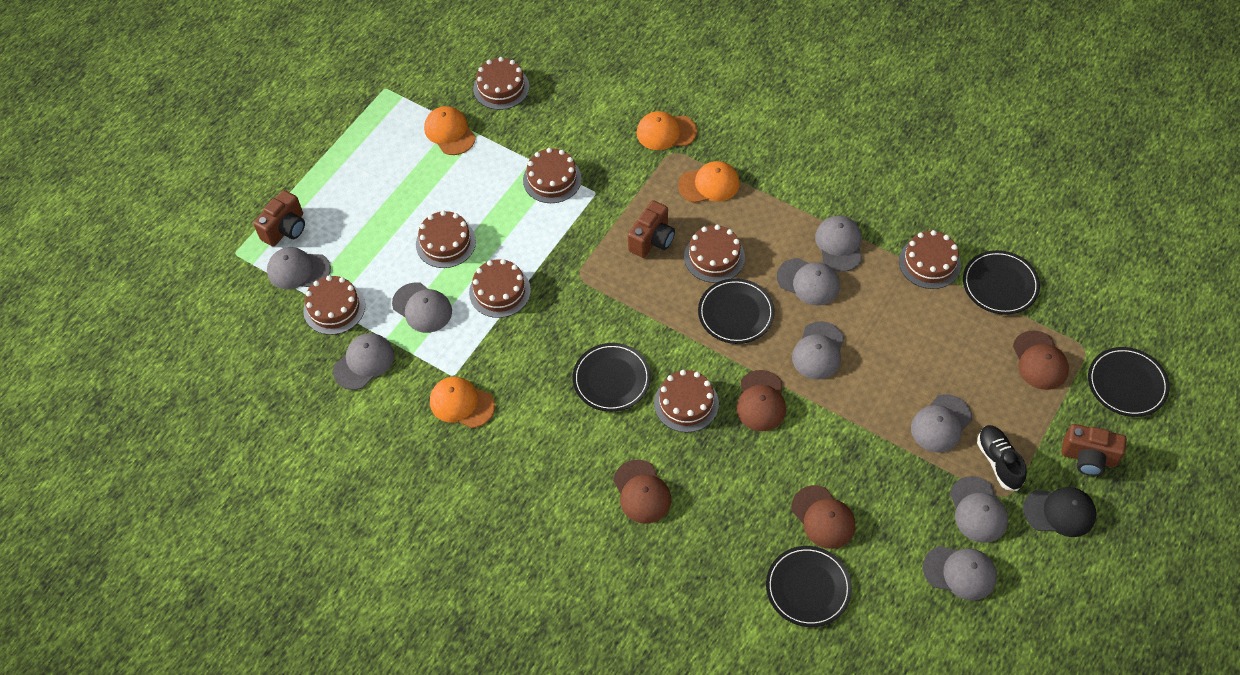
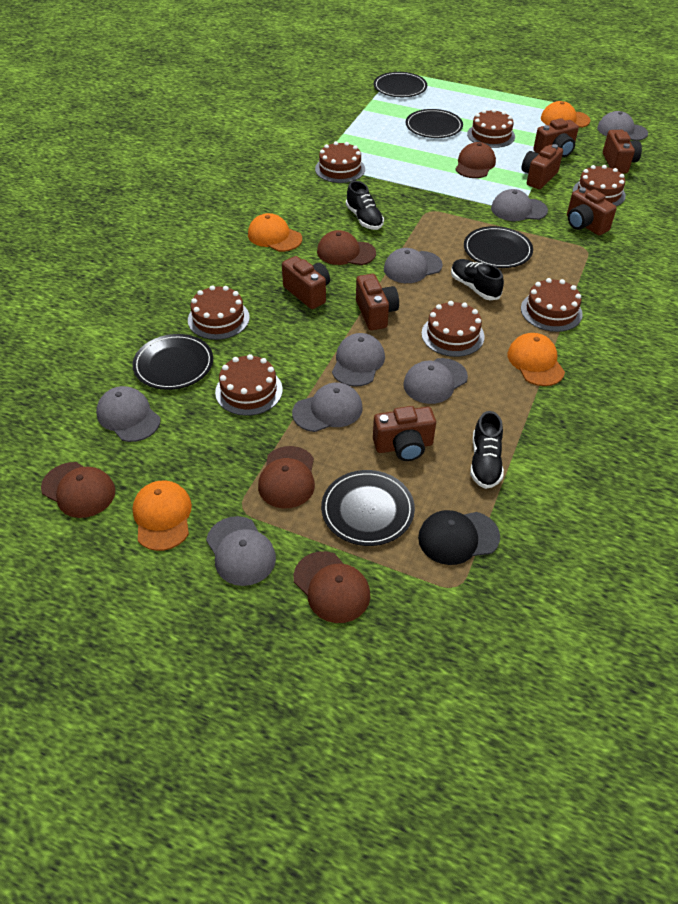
black shoe: [977,425,1027,491] = 1 -> [346,181,384,230] [451,259,504,300] [470,411,504,489] = 3
brown cake: [303,275,365,335] [416,211,476,268] [469,259,531,318] [473,57,529,110] [523,148,582,203] [654,370,719,433] [684,225,745,283] [899,230,961,289] = 8 -> [188,285,250,340] [215,354,283,416] [315,141,365,183] [421,301,485,357] [467,109,515,148] [521,278,583,332] [573,165,626,206] = 7
brown camera: [253,190,305,247] [628,200,675,258] [1061,424,1127,476] = 3 -> [282,256,330,309] [356,274,399,330] [373,406,436,461] [522,144,563,189] [533,118,579,157] [567,187,617,235] [603,130,642,174] = 7
brown cap: [613,460,671,524] [736,370,786,431] [791,485,855,549] [1013,330,1069,390] = 4 -> [41,462,115,518] [258,446,315,508] [293,551,370,623] [317,230,376,265] [455,142,496,178] = 5
grey cap: [267,247,331,289] [333,333,394,390] [392,282,452,333] [777,258,840,306] [792,321,844,380] [815,216,862,272] [911,394,972,453] [923,546,997,600] [950,476,1008,543] = 9 -> [96,386,161,442] [206,516,276,586] [292,383,363,432] [332,333,385,387] [384,248,443,283] [403,358,468,404] [491,189,548,221] [597,111,648,141] = 8

